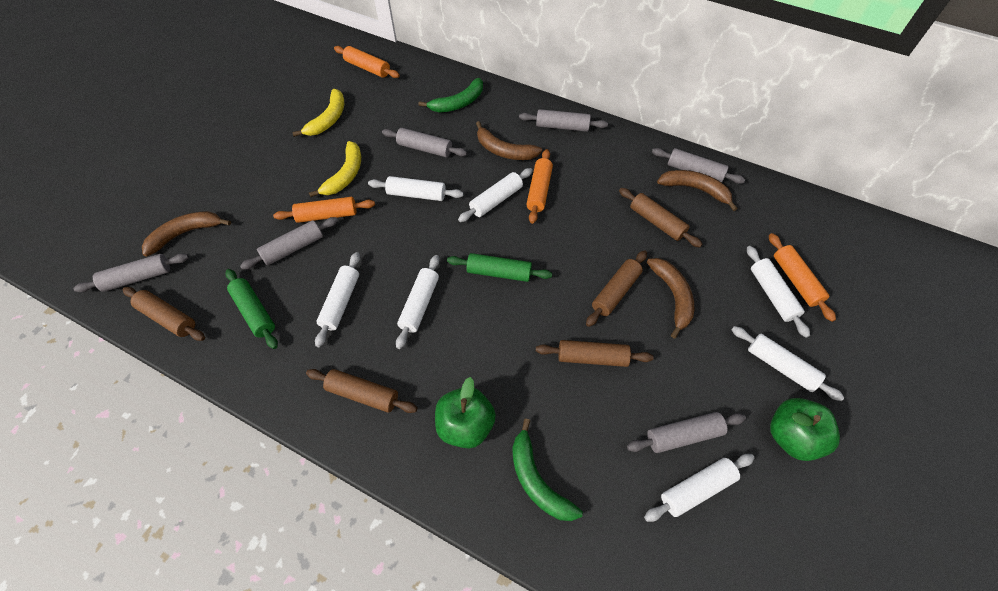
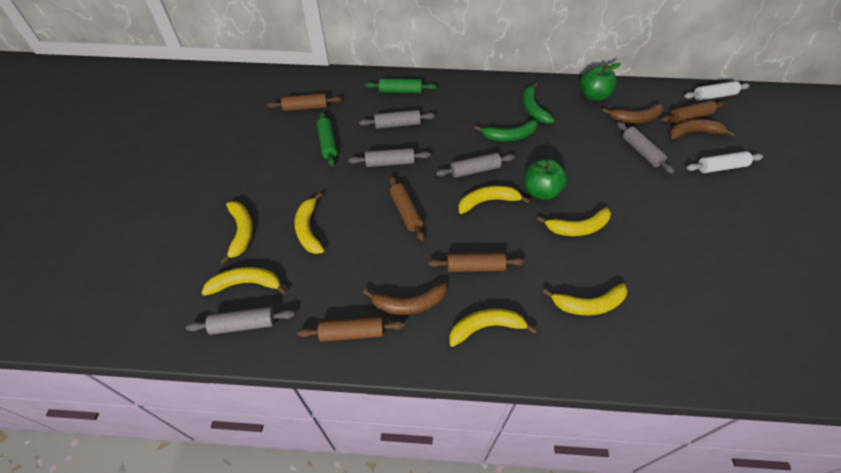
brown banana: [142,211,231,256] [476,121,542,160] [647,258,694,338] [657,170,737,211] = 4 -> [363,282,447,315] [602,103,664,123] [669,119,736,139] = 3
grey rolling pin: [73,253,189,292] [240,217,338,270] [382,128,467,157] [519,109,608,132] [627,412,746,453] [652,148,745,184] = 6 -> [186,307,295,335] [349,148,430,167] [359,110,435,129] [436,153,515,178] [617,121,675,174] = 5
orange rolling pin: [273,197,375,223] [334,46,400,78] [526,149,553,224] [769,233,836,322] = 4 -> none = 0
white rolling pin: [315,252,360,347] [368,176,464,201] [396,255,440,349] [458,168,533,222] [644,454,755,522] [731,326,844,401] [747,246,810,338] = 7 -> [684,81,750,101] [686,151,763,173] = 2
yellow banana: [292,89,344,137] [309,141,361,197] = 2 -> [201,267,287,296] [220,201,253,265] [295,193,324,254] [449,309,537,347] [458,186,530,214] [537,207,611,236] [543,283,628,315] = 7

